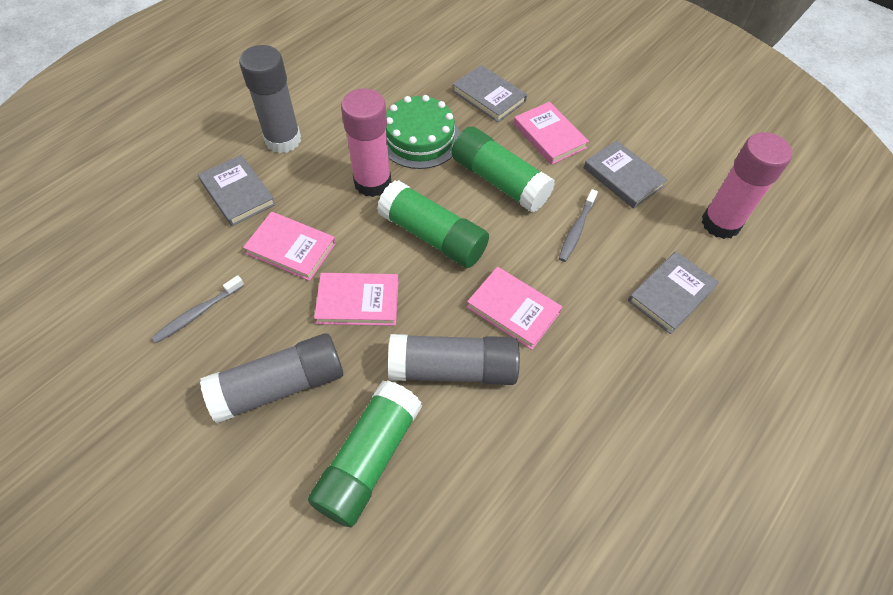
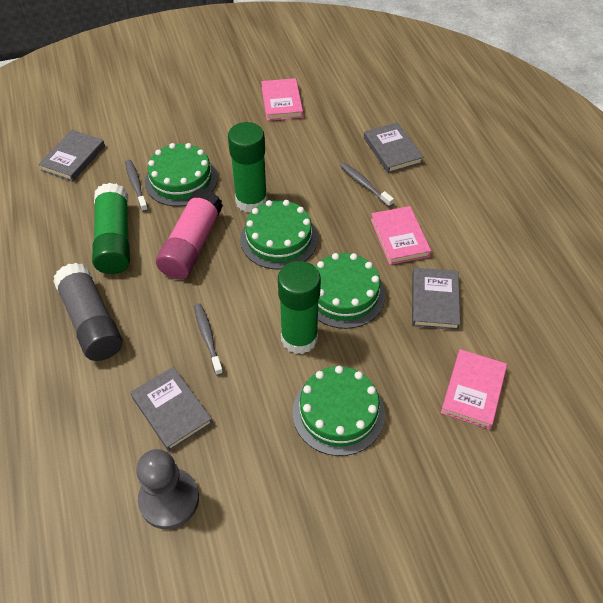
green cake: [386,95,460,169] = 1 -> [145,143,218,206] [240,200,318,269] [292,366,385,456] [315,253,385,329] = 4
grey glue stick: [200,333,343,424] [239,45,301,153] [388,334,520,385] = 3 -> [53,263,123,361] = 1
grey pawn: none = 0 -> [136,449,199,529] = 1
grey toothbrush: [151,275,244,343] [559,189,598,262] = 2 -> [125,160,148,212] [194,304,223,376] [340,162,394,207] = 3
pink book: [243,212,336,281] [314,273,399,326] [467,267,562,350] [514,102,589,165] = 4 -> [261,78,303,121] [371,206,431,265] [441,349,507,429] = 3
pink glue stick: [341,89,391,197] [701,132,792,239] = 2 -> [156,188,223,279] = 1

